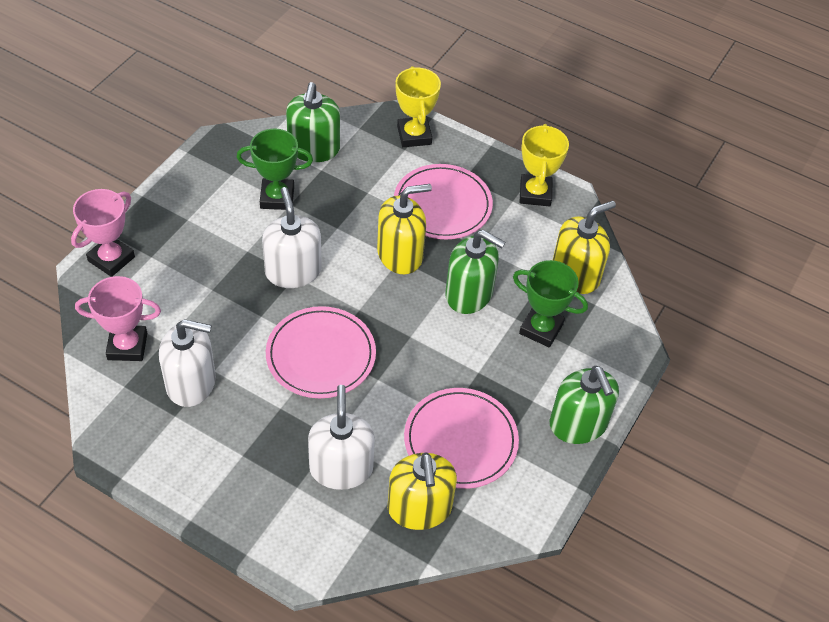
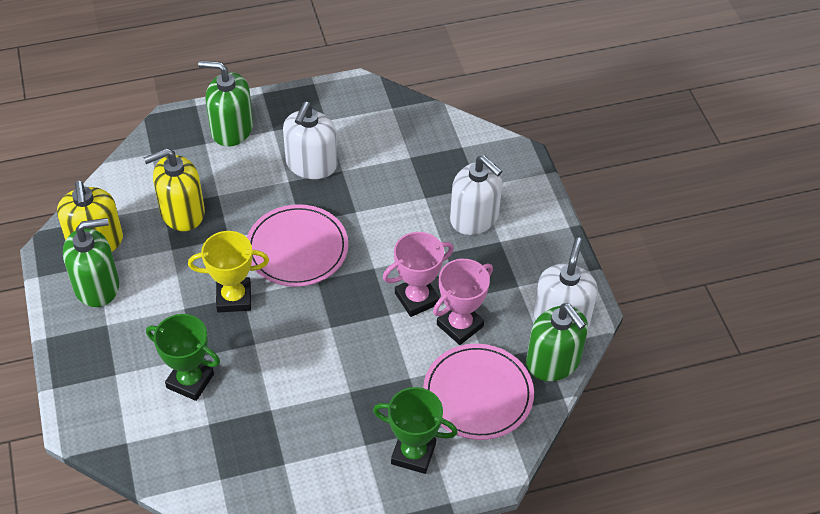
pink plate: [266,306,376,398] [394,164,493,239] [404,388,519,489] = 3 -> [247,204,348,287] [423,344,534,440] = 2
yellow soap dispenser: [377,184,432,274] [388,452,457,530] [553,200,616,294] = 3 -> [57,180,123,252] [143,148,205,231] = 2
yellow trophy: [396,66,441,147] [520,124,569,207] = 2 -> [188,231,269,313] = 1

